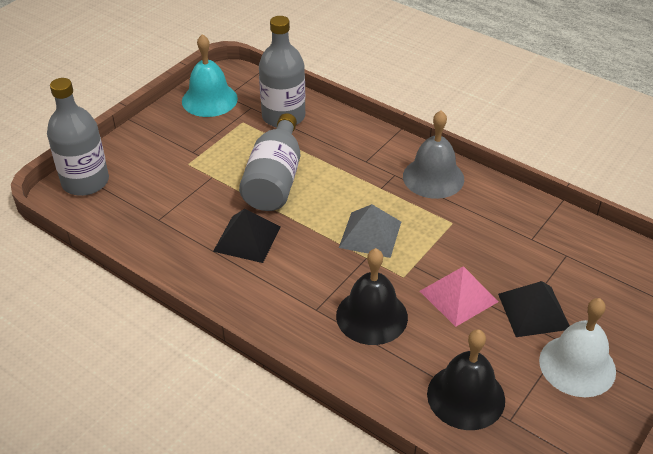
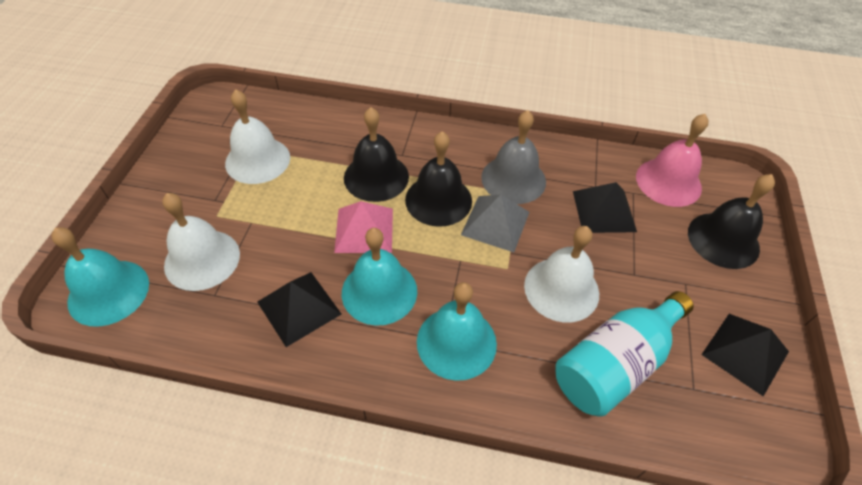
black bell: [336,248,408,345] [427,329,505,430] = 2 -> [344,107,409,202] [405,131,472,227] [688,174,775,269] = 3
black pyramid: [213,209,281,263] [498,281,570,337] = 2 -> [257,272,341,347] [573,182,637,233] [701,314,789,396] = 3
grey bottle: [47,78,109,196] [239,113,300,211] [259,16,305,128] = 3 -> none = 0
pink bell: none = 0 -> [636,114,708,207] = 1
turquoise bell: [182,34,238,117] = 1 -> [51,227,149,327] [342,228,417,326] [417,282,497,381] = 3
turquoise bottle: none = 0 -> [555,291,694,417] = 1
white bell: [539,298,616,397] = 1 -> [162,193,240,291] [225,89,290,184] [524,226,599,322] = 3

